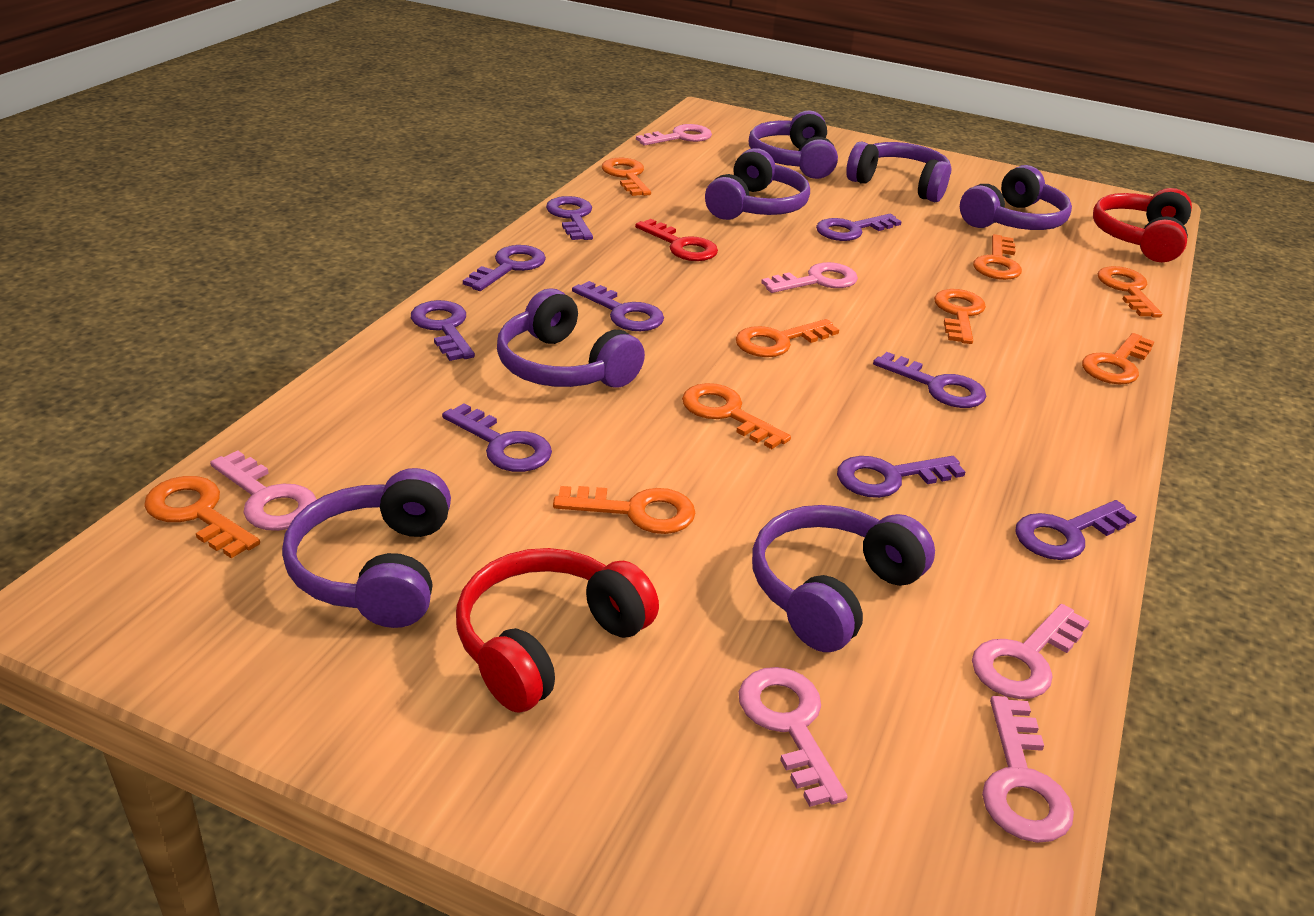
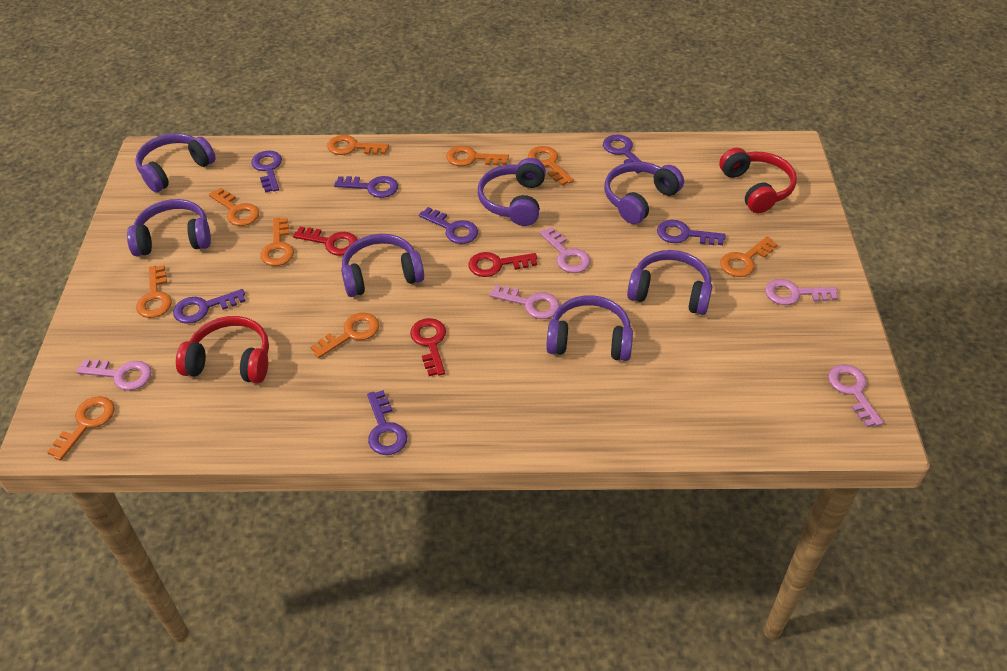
pink key: [210,451,317,531] [636,124,712,146] [739,667,848,807] [761,262,858,293] [972,604,1090,699] [982,696,1074,843] = 6 -> [76,359,152,391] [489,285,560,319] [539,227,590,273] [765,279,838,305] [828,364,884,427] = 5
purple key: [411,300,475,361] [442,403,552,472] [463,245,546,291] [546,196,593,240] [572,281,664,331] [816,214,902,241] [837,456,965,498] [873,352,986,408] [1015,500,1137,560] = 9 -> [173,289,246,324] [251,150,282,193] [334,176,398,198] [367,390,407,455] [419,207,478,244] [603,135,642,174] [657,220,726,245] = 7
red key: [635,219,718,261] = 1 -> [293,227,358,256] [410,318,446,376] [469,252,537,277] = 3

